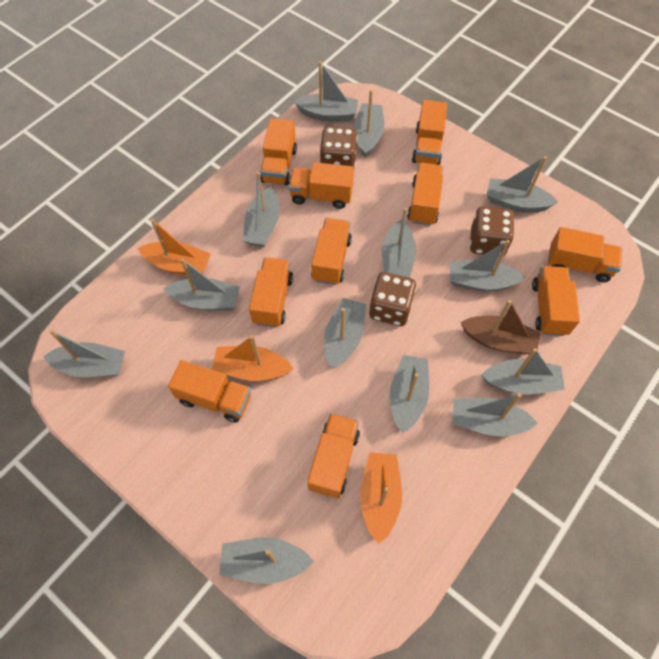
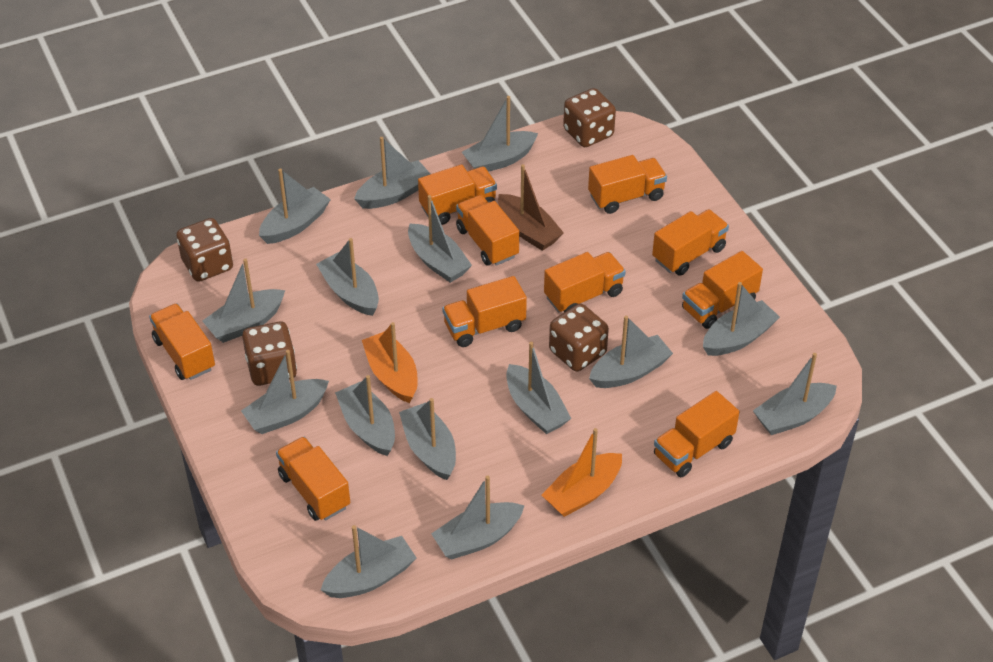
brown dice: [320,126,357,168] [369,272,416,326] [470,206,514,256] = 3 -> [176,218,233,282] [242,322,297,386] [549,304,609,372] [563,88,616,147] = 4
grey boat: [43,330,125,377] [163,258,240,310] [219,537,314,584] [243,172,280,247] [294,61,358,121] [324,298,366,369] [353,90,384,157] [382,208,416,278] [390,355,429,433] [450,240,525,292] [452,393,538,436] [481,348,565,395] [487,156,558,212] = 13 -> [202,258,285,343] [241,350,329,434] [259,168,331,244] [316,238,379,316] [321,525,416,598] [335,375,395,456] [354,137,430,209] [399,398,456,480] [408,195,472,283] [431,476,525,559] [462,96,538,172] [506,342,571,434] [589,316,673,388] [703,282,780,356] [753,353,837,435] = 15
orange boat: [137,219,211,275] [211,335,294,381] [360,452,402,544] = 3 -> [362,322,418,403] [542,428,622,517] = 2

